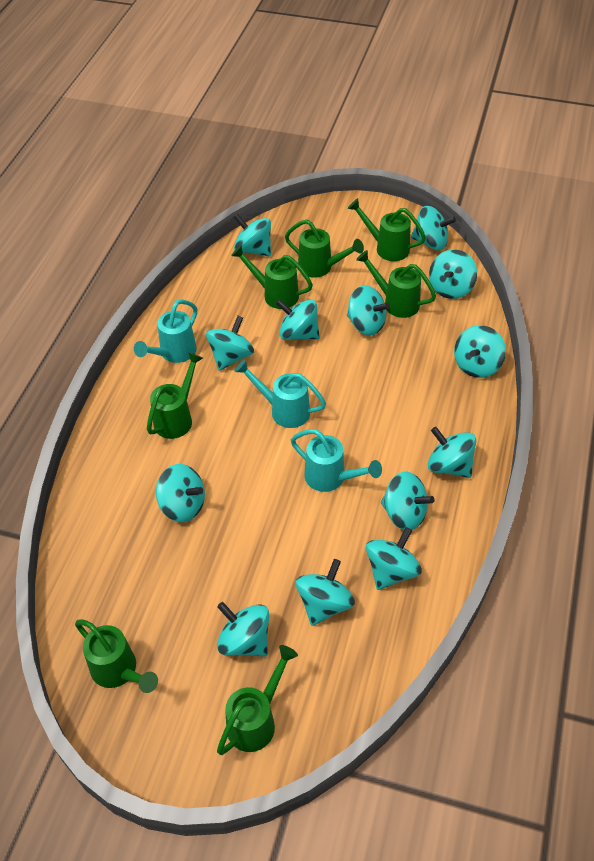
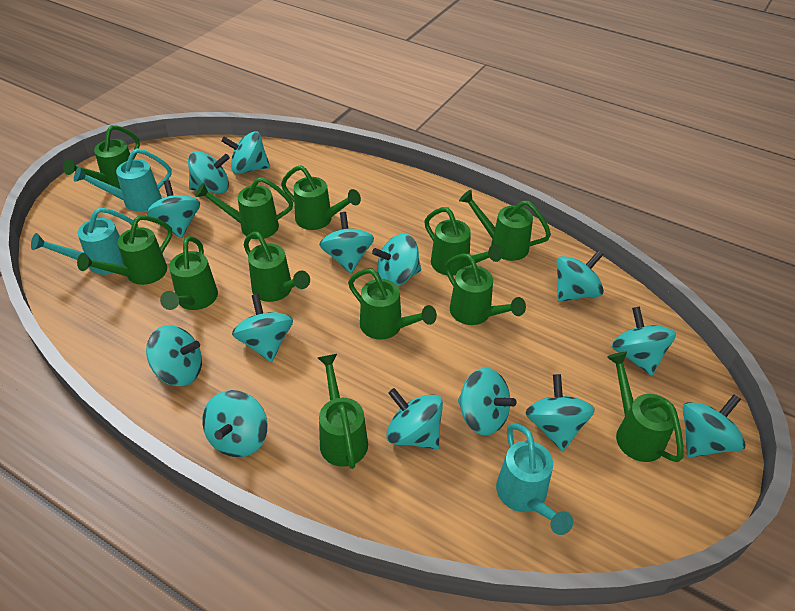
green watering can: [75,619,158,693] [147,352,203,439] [217,645,298,755] [231,245,313,309] [285,219,364,278] [348,198,426,261] [356,250,436,318] = 7 -> [63,125,140,189] [77,215,172,285] [160,236,218,310] [195,177,293,239] [244,232,310,302] [281,165,361,230] [318,354,368,469] [348,269,437,340] [424,207,502,276] [445,253,526,325] [459,190,551,261] [607,352,684,462] = 12
turquoise spinning top: [156,464,205,522] [206,316,254,371] [217,602,269,657] [234,214,271,256] [276,299,320,340] [296,559,355,626] [347,285,390,335] [366,527,422,590] [381,472,435,530] [411,206,456,250] [428,427,476,478] [429,249,477,299] [454,325,506,378] = 13 -> [146,325,202,386] [147,180,200,238] [188,151,230,194] [202,390,267,457] [221,131,270,174] [232,294,293,362] [319,212,374,273] [372,234,421,286] [386,388,443,449] [458,368,517,435] [525,374,595,451] [557,250,604,302] [612,306,676,376] [683,395,746,458] = 14

